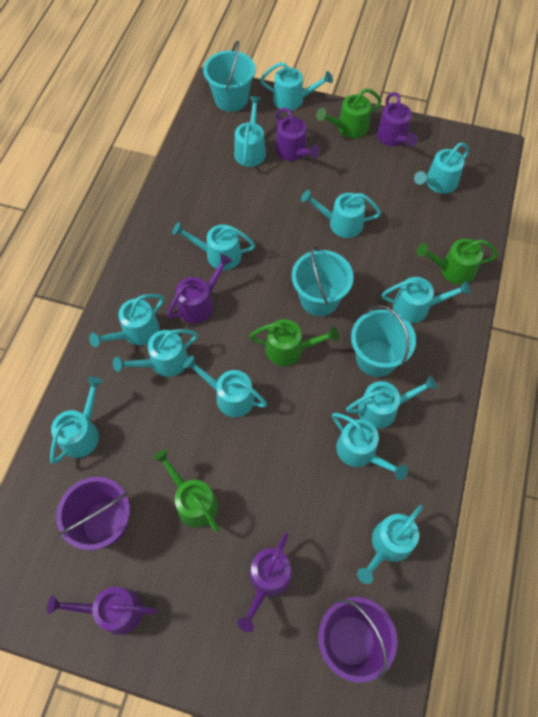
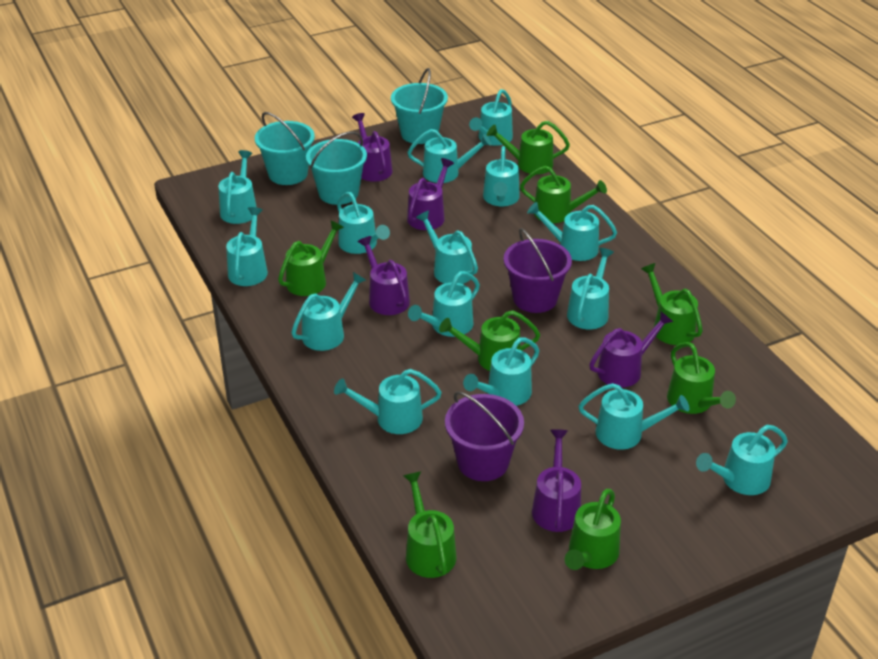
green watering can: [153,449,220,532] [249,319,339,366] [316,88,381,138] [417,239,498,285] = 4 -> [278,220,344,296] [403,471,456,578] [439,310,540,371] [487,121,570,174] [520,166,607,223] [565,489,621,570] [641,263,703,345] [667,342,736,414] = 8
turquoise watering can: [50,376,103,464] [89,294,164,347] [113,329,198,377] [172,222,255,270] [183,356,267,417] [234,96,266,167] [260,62,333,110] [301,190,381,238] [332,413,408,480] [346,375,437,429] [357,505,423,584] [382,277,471,323] [414,143,469,194] = 13 -> [218,150,257,224] [226,207,268,286] [291,272,366,351] [334,369,442,434] [337,192,390,254] [407,129,492,183] [408,271,480,337] [416,211,478,284] [463,337,539,406] [469,89,513,146] [483,146,520,206] [527,202,617,261] [567,248,614,330] [579,383,689,450] [696,425,788,495] = 15

